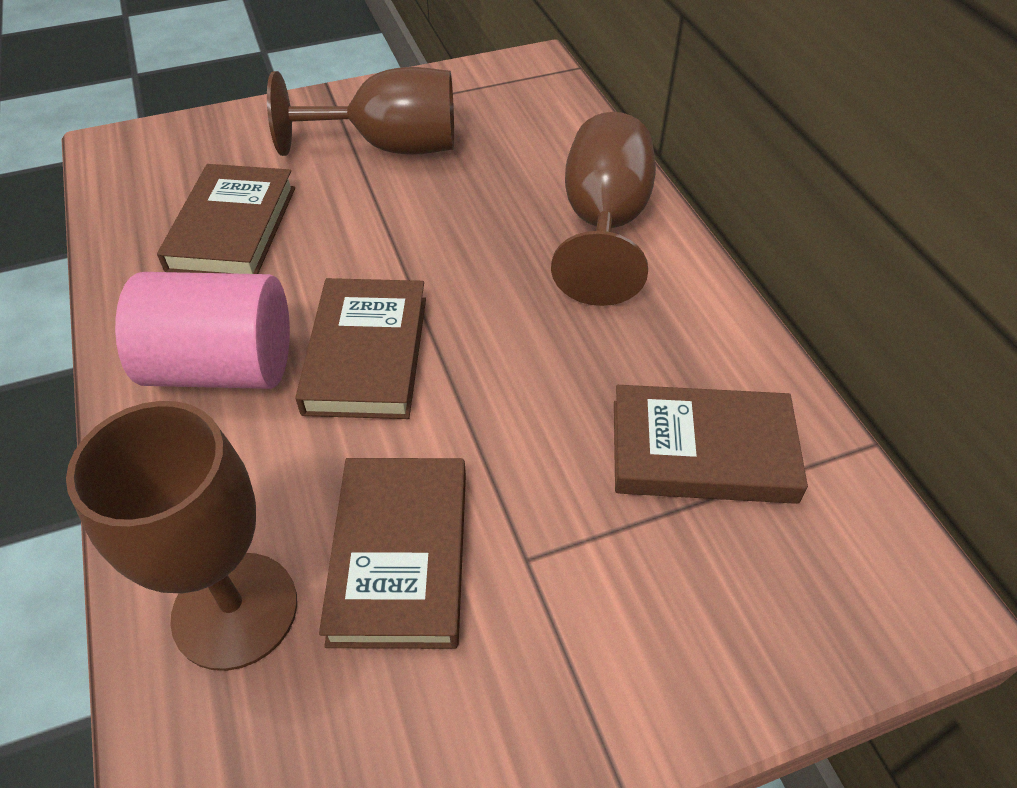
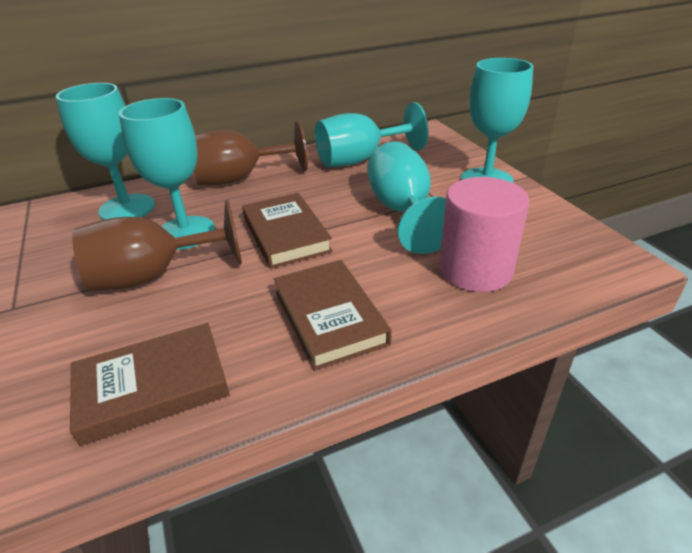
brown book: [157,164,295,274] [295,278,426,419] [319,458,466,649] [614,385,808,504] = 4 -> [70,323,230,446] [242,193,333,269] [274,260,391,371] = 3
brown goblet: [66,401,297,671] [267,67,454,156] [551,112,656,306] = 3 -> [72,200,242,291] [194,121,308,185] = 2
turquoise goblet: none = 0 -> [56,83,155,220] [119,98,215,250] [315,102,428,167] [367,141,446,254] [461,58,533,183] = 5

